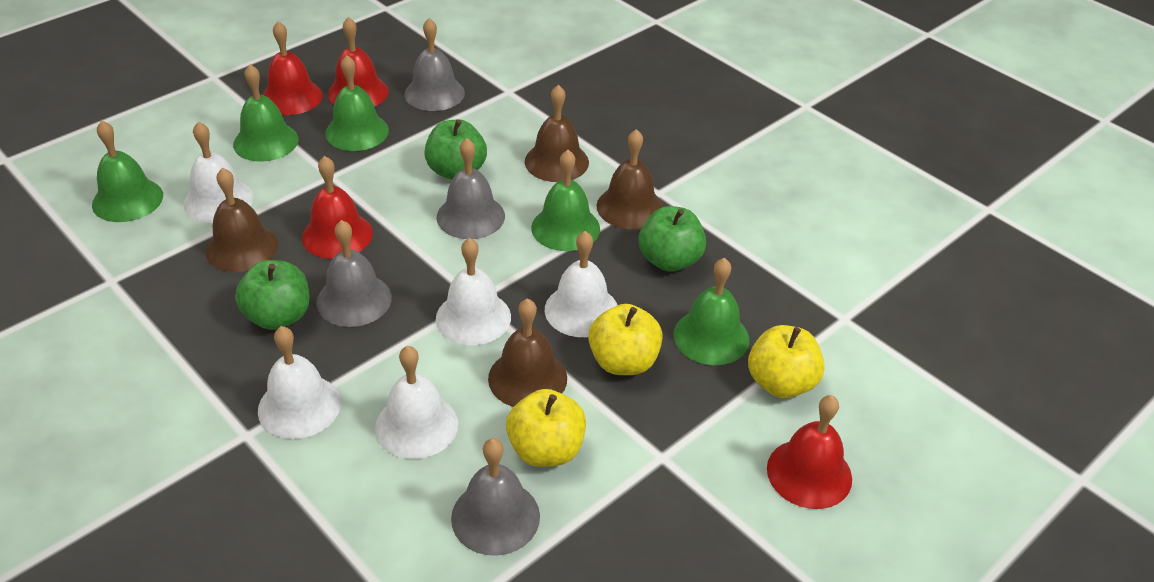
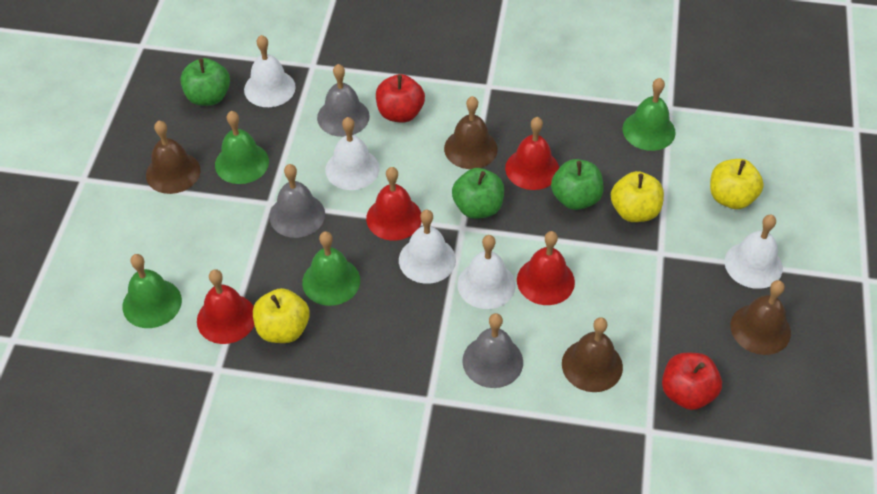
green bell: [92,121,163,222] [233,64,298,162] [325,55,389,151] [531,150,600,251] [673,258,749,365] = 5 -> [122,254,182,328] [215,111,269,184] [302,231,360,306] [622,78,676,151] = 4
grey bell: [316,220,392,327] [404,18,465,111] [437,138,505,239] [451,438,540,556] = 4 -> [269,164,325,238] [317,64,370,137] [462,313,523,388] = 3
red apple: none = 0 -> [376,74,425,123] [662,353,722,410] = 2

